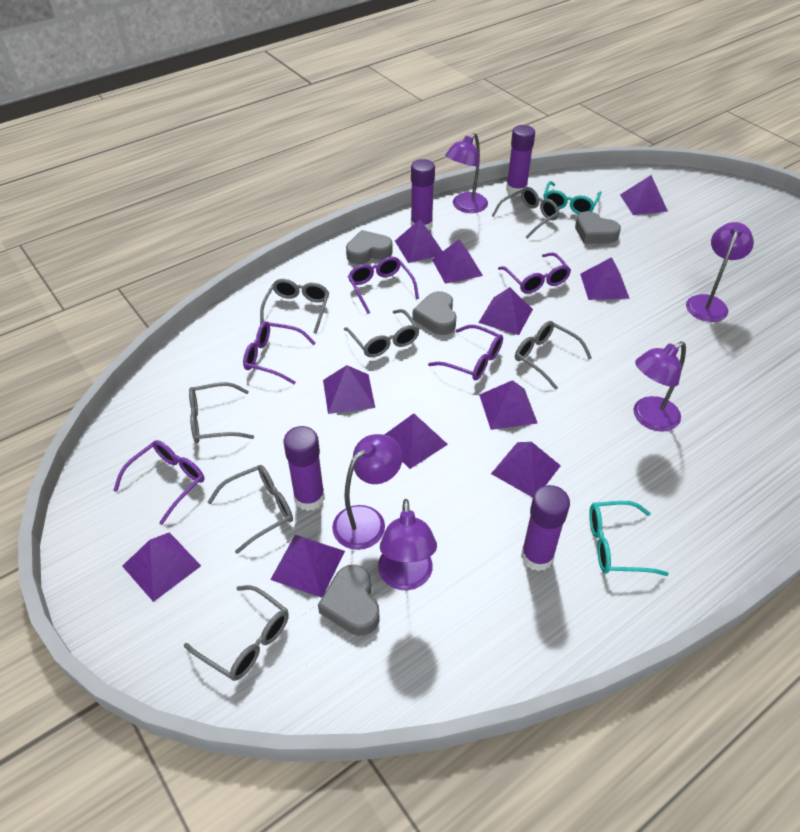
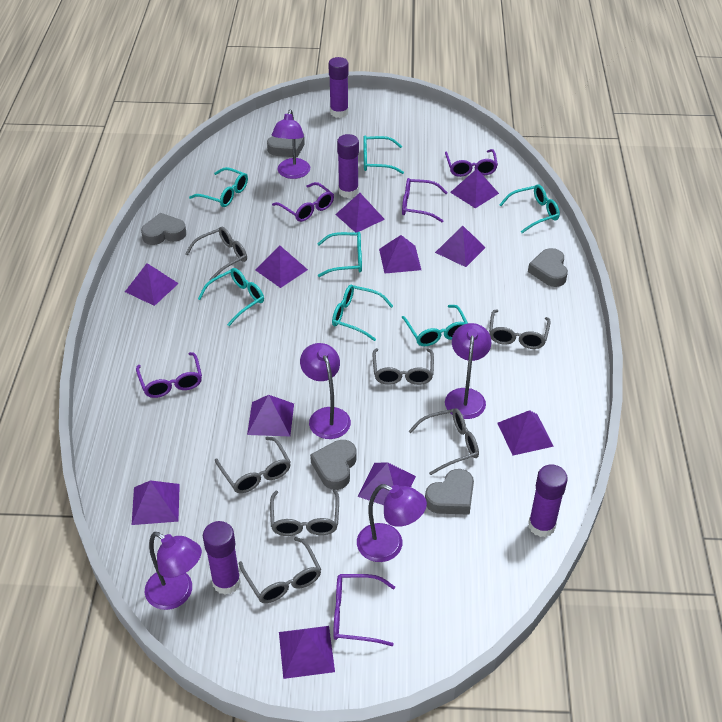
grey heart: [318,565,380,636] [346,230,393,264] [413,291,457,335] [575,211,621,244] = 4 -> [141,213,186,245] [267,133,305,158] [310,440,356,490] [425,469,474,515] [528,248,568,287] = 5
turquoise glasses: [543,181,602,214] [589,501,669,576] = 2 -> [189,167,248,207] [198,268,264,326] [317,232,362,277] [332,285,393,341] [363,136,404,174] [401,305,468,346] [500,184,560,233] = 7

